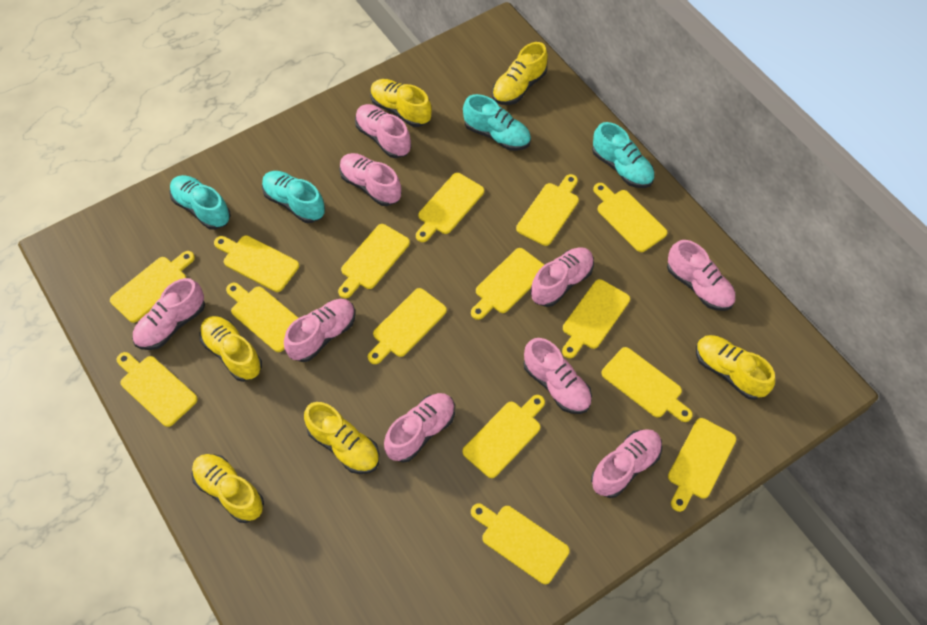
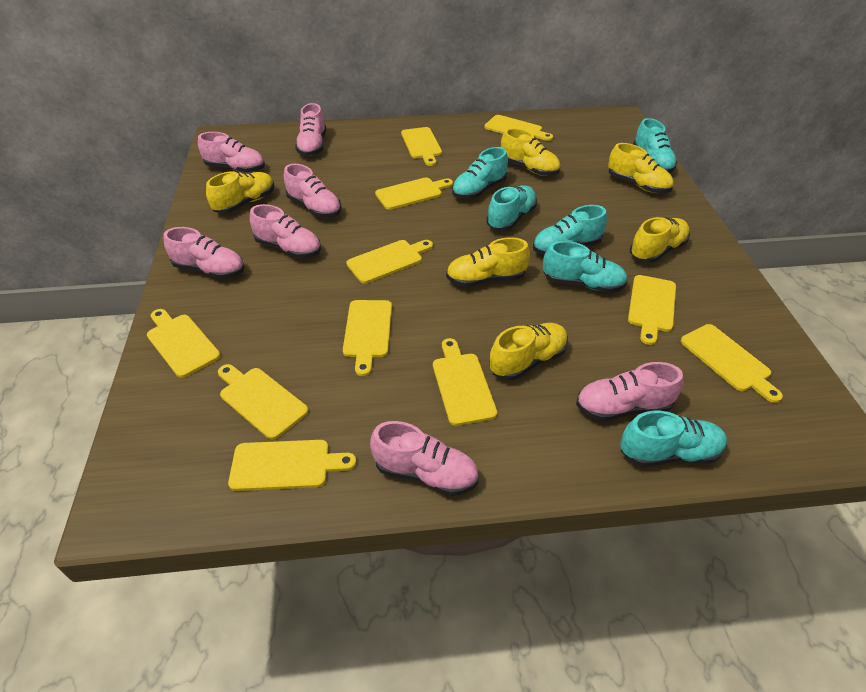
pink shoe: [132,278,205,350] [284,299,355,362] [339,153,401,206] [355,104,411,158] [384,393,455,462] [524,338,592,414] [530,247,594,307] [591,429,662,498] [667,240,736,311] = 9 -> [164,227,245,279] [198,132,265,173] [250,204,321,258] [284,164,342,218] [295,103,326,156] [370,421,479,496] [576,362,683,421] = 7
turquoise shoe: [169,175,231,230] [262,171,325,223] [463,94,531,151] [592,122,655,188] = 4 -> [452,147,508,199] [486,185,537,231] [533,205,607,255] [543,241,628,293] [620,411,727,467] [633,118,677,173] = 6
yellow cutting board: [110,251,195,323] [116,352,198,427] [214,236,299,292] [226,283,298,352] [338,224,410,298] [368,288,447,364] [416,173,484,242] [462,395,545,478] [471,248,544,320] [471,504,570,584] [516,174,579,246] [562,279,630,358] [593,183,667,252] [601,347,693,422] [668,418,736,512] = 15 -> [147,309,220,378] [218,364,308,440] [228,440,356,491] [343,300,392,376] [346,240,433,284] [375,177,453,210] [401,127,442,166] [433,338,497,426] [484,115,553,141] [628,275,676,345] [681,324,783,403] = 11

